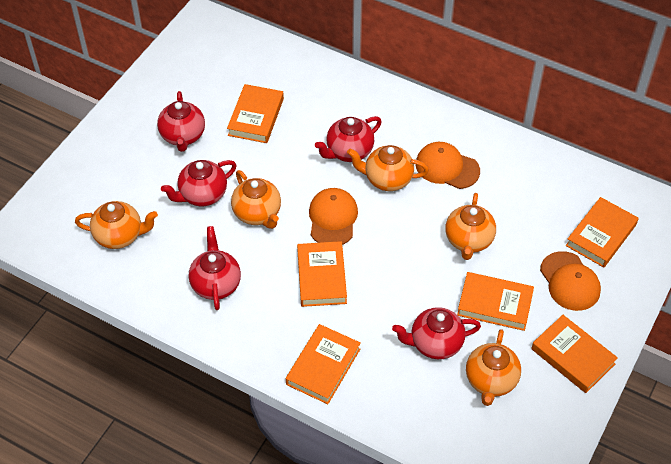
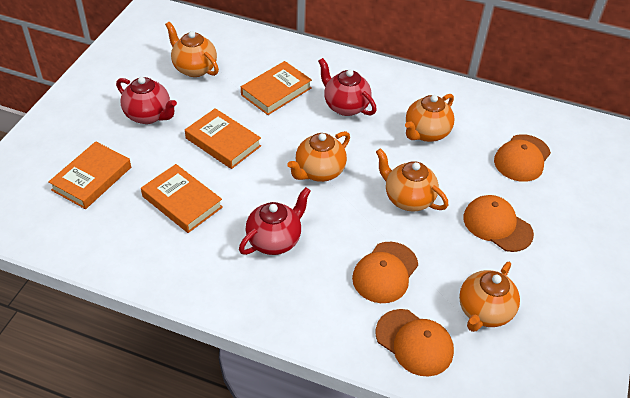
orange book: [227,84,284,143] [286,324,361,404] [297,241,347,307] [457,272,534,331] [531,315,618,393] [566,197,639,268] = 6 -> [48,141,131,209] [141,164,223,233] [185,108,261,169] [241,61,312,115] = 4
orange cap: [309,188,358,245] [416,142,480,189] [540,251,601,311] = 3 -> [352,242,418,303] [376,309,454,377] [463,195,534,252] [494,134,551,182] = 4
red teapot: [157,91,205,152] [161,160,237,206] [188,226,241,310] [315,116,382,162] [392,307,481,359] = 5 -> [116,77,177,124] [239,187,311,255] [318,58,377,116] = 3

